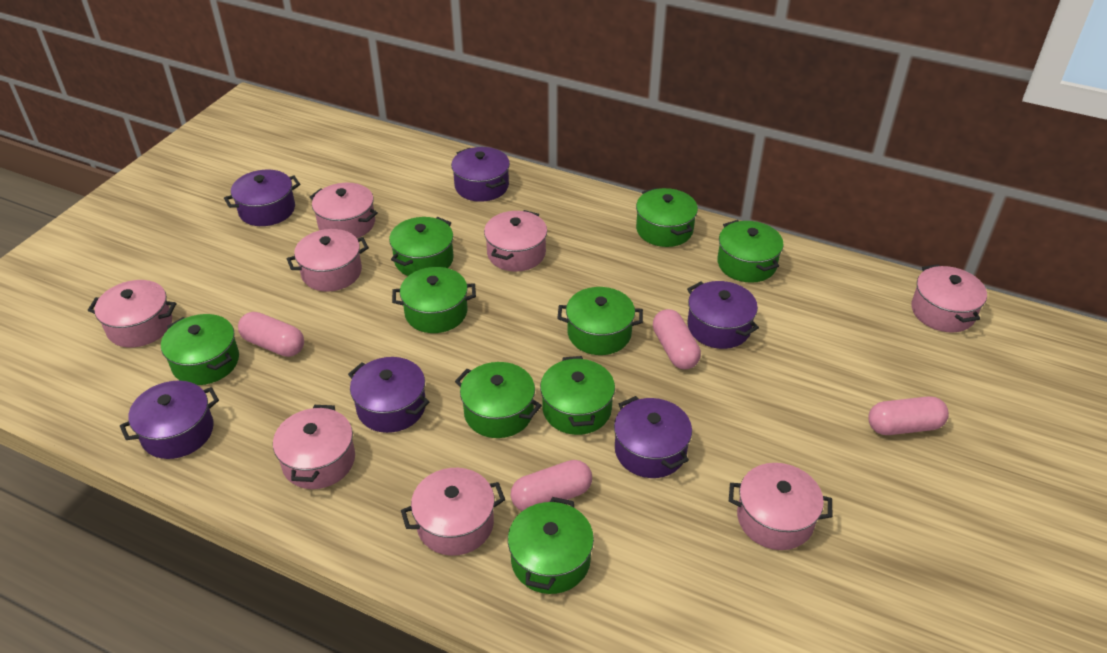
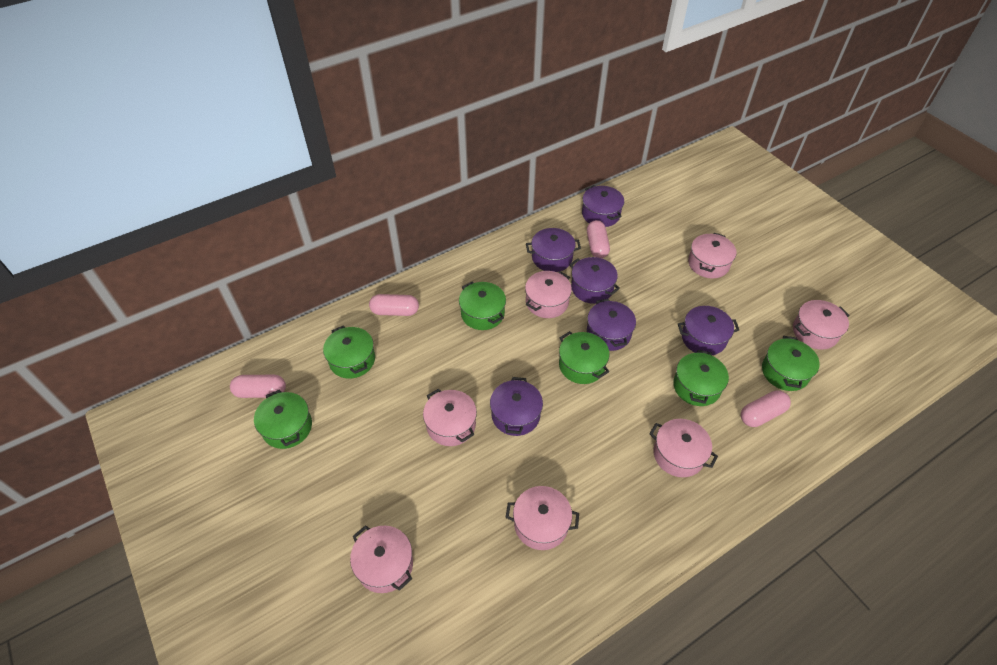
green pot: [161,314,239,385] [389,217,454,276] [392,267,476,333] [455,362,542,438] [508,497,594,594] [540,356,615,435] [557,287,643,355] [636,188,698,247] [717,220,784,283] = 9 -> [254,390,312,449] [323,325,375,379] [459,281,506,330] [559,331,610,384] [673,350,729,406] [762,336,820,391] = 6
pink pot: [88,280,176,348] [273,405,355,489] [287,229,369,292] [310,183,378,238] [401,468,505,556] [484,210,547,272] [729,463,832,550] [911,264,987,333] = 8 -> [350,525,413,593] [423,388,477,446] [505,486,579,550] [525,271,572,318] [649,419,718,477] [688,233,737,278] [793,300,850,350] = 7

